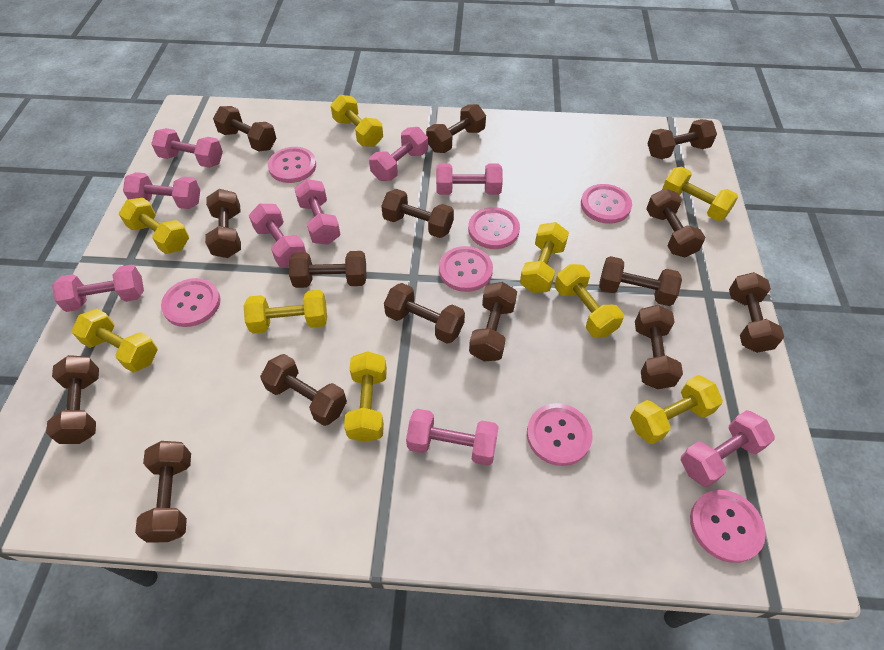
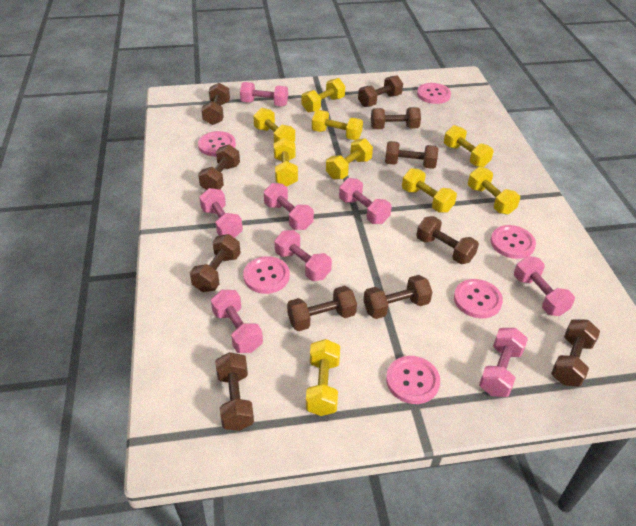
brown dumbbell: [46,355,99,444] [135,441,191,542] [205,189,241,258] [213,106,276,152] [260,354,347,426] [289,251,366,288] [381,189,454,238] [384,283,465,344] [426,104,486,153] [469,282,517,361] [599,256,682,306] [635,305,683,389] [646,189,705,257] [647,119,717,159] [729,272,784,353] = 15 -> [190,234,241,292] [198,144,240,190] [201,83,230,125] [215,352,254,431] [287,286,357,331] [358,75,403,107] [363,275,433,319] [371,107,421,129] [385,141,438,169] [416,216,479,264] [551,319,600,387] = 11
pink button: [161,278,221,327] [268,147,316,183] [439,246,493,292] [468,207,520,249] [527,403,593,466] [581,184,632,224] [690,490,766,563] = 7 -> [198,131,236,157] [243,256,290,294] [386,356,440,404] [417,83,451,104] [454,279,503,318] [490,225,536,259] = 6
pink dumbbell: [52,264,144,312] [123,172,200,209] [151,128,223,168] [249,204,306,267] [295,179,341,245] [369,127,428,181] [406,409,499,466] [436,164,503,195] [681,410,775,487] = 9 -> [199,188,243,238] [211,290,263,353] [240,82,288,106] [264,183,314,230] [274,230,332,281] [339,178,392,224] [479,328,528,397] [514,256,575,316] = 8

